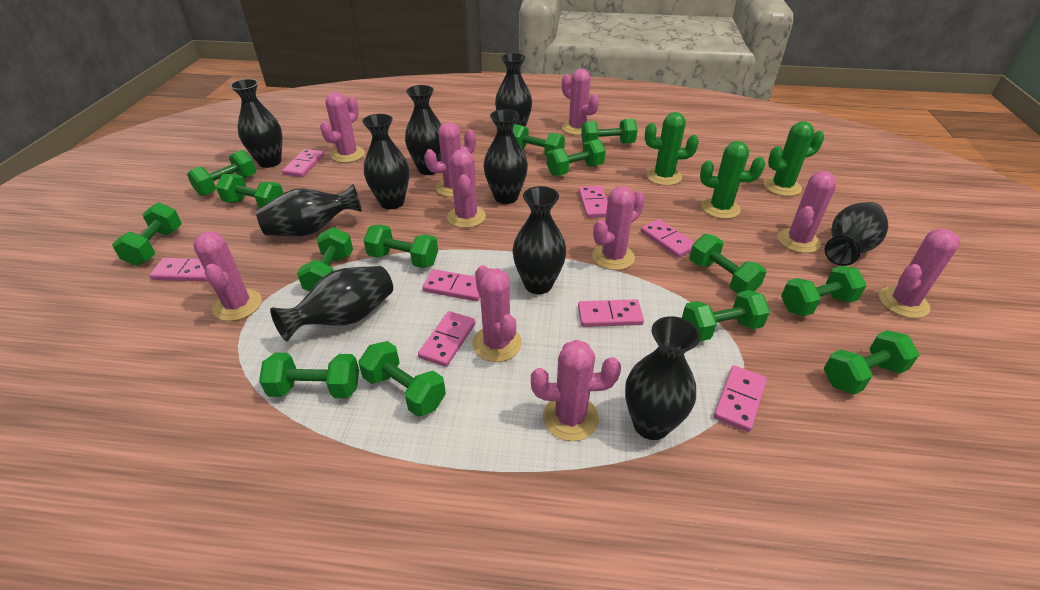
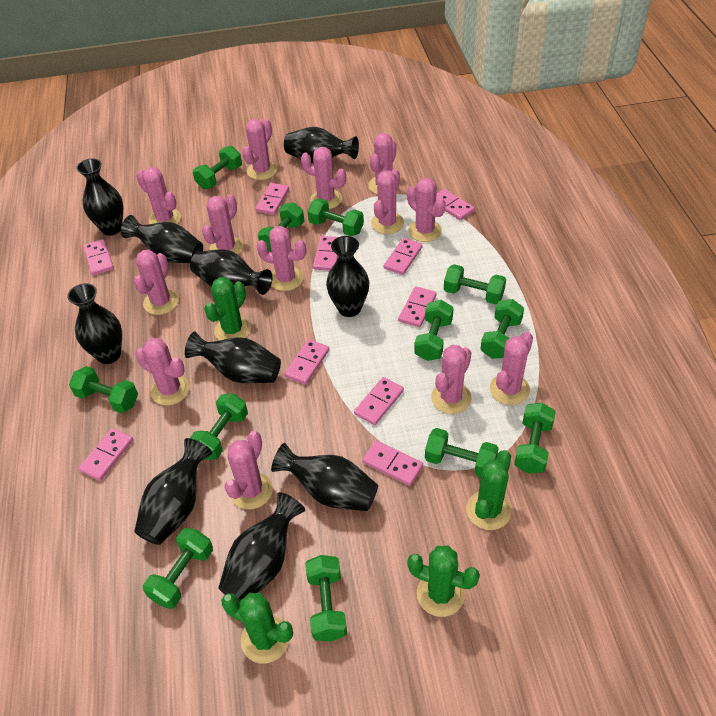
green cactus: [645,112,699,186] [700,141,765,219] [764,121,824,196] = 3 -> [204,277,251,340] [221,593,293,664] [407,546,480,617] [466,450,511,530] = 4
green dumbbell: [112,203,182,266] [187,150,256,196] [216,174,283,208] [259,353,359,398] [297,227,353,292] [359,341,446,417] [363,225,438,268] [513,124,565,157] [547,139,606,176] [581,119,638,144] [682,290,770,341] [689,234,766,294] [781,266,866,316] [824,330,919,395] = 14 -> [69,366,138,413] [143,528,213,609] [190,394,248,460] [193,146,242,189] [258,202,304,252] [305,555,347,642] [307,198,364,237] [414,300,454,361] [425,428,499,477] [444,264,506,304] [480,299,524,359] [514,403,556,473] = 12
pink cactus: [193,232,262,321] [320,92,365,163] [424,122,476,197] [447,149,486,228] [472,265,522,362] [531,340,621,441] [562,69,599,135] [592,186,645,270] [778,171,836,253] [879,229,960,318] = 10 -> [133,250,179,315] [135,338,190,405] [136,167,181,224] [202,194,243,255] [224,431,273,510] [242,119,277,180] [257,226,306,291] [301,147,346,209] [368,133,400,195] [371,169,404,234] [407,178,446,242] [431,345,472,414] [490,332,533,405] = 13
pink domino: [150,258,208,282] [282,149,324,177] [418,311,476,367] [422,269,480,301] [578,299,644,327] [579,186,608,218] [641,219,695,258] [714,365,767,432] = 8 -> [79,428,133,481] [83,239,114,275] [255,183,289,215] [284,339,329,385] [313,236,338,271] [354,377,404,425] [362,440,423,486] [384,238,423,275] [398,286,436,327] [436,189,475,220] = 10

